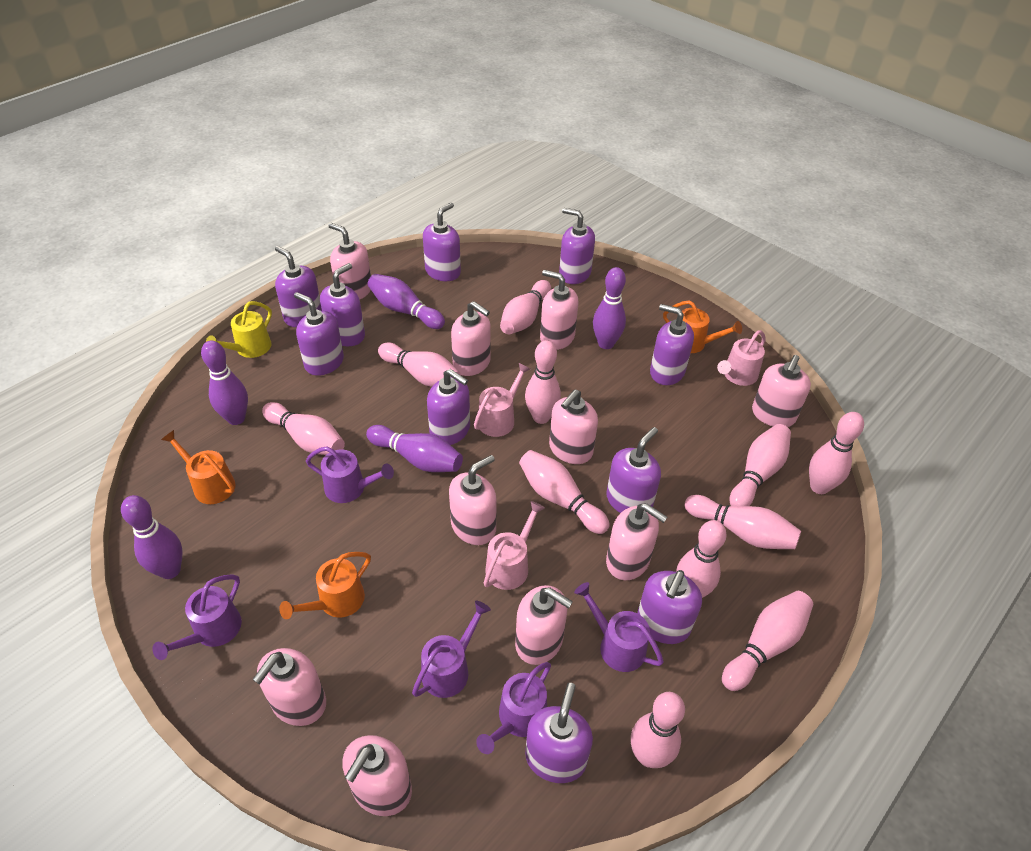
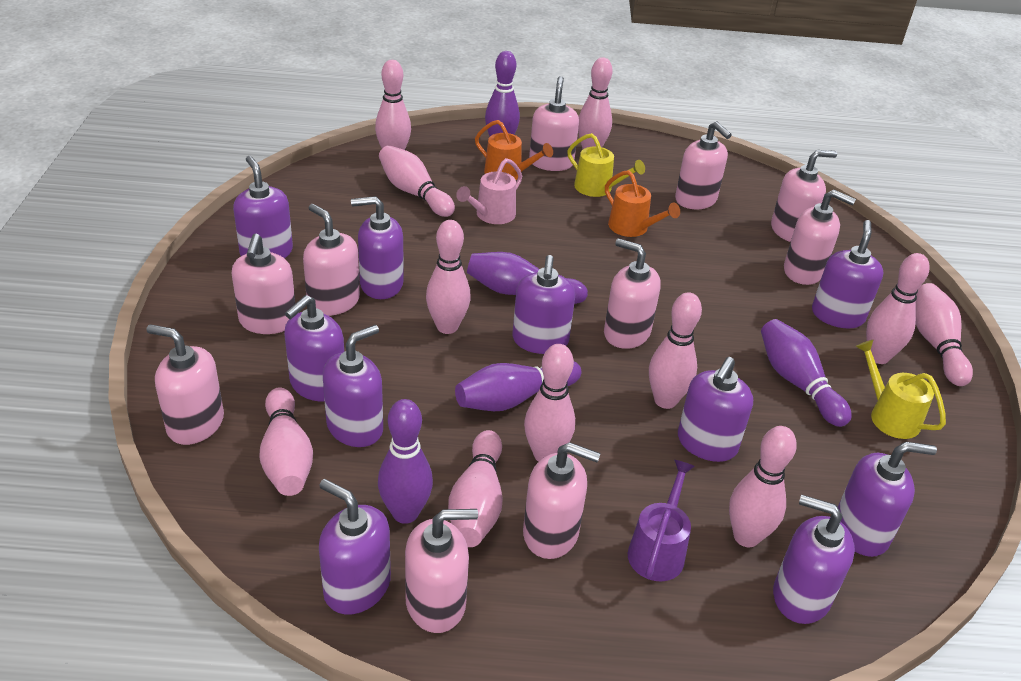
orange watering can: [161,430,235,504] [279,552,371,619] [663,300,742,353] = 3 -> [475,120,553,180] [605,170,680,237] = 2
pink watering can: [474,363,530,437] [484,501,545,590] [717,330,766,386] = 3 -> [456,158,522,224] = 1
purple watering can: [152,574,242,660] [306,446,394,503] [412,601,491,698] [476,662,551,754] [574,582,664,672] = 5 -> [628,460,695,581] = 1
yellow watering can: [206,301,272,358] = 1 -> [567,133,645,197] [855,339,946,439] = 2

